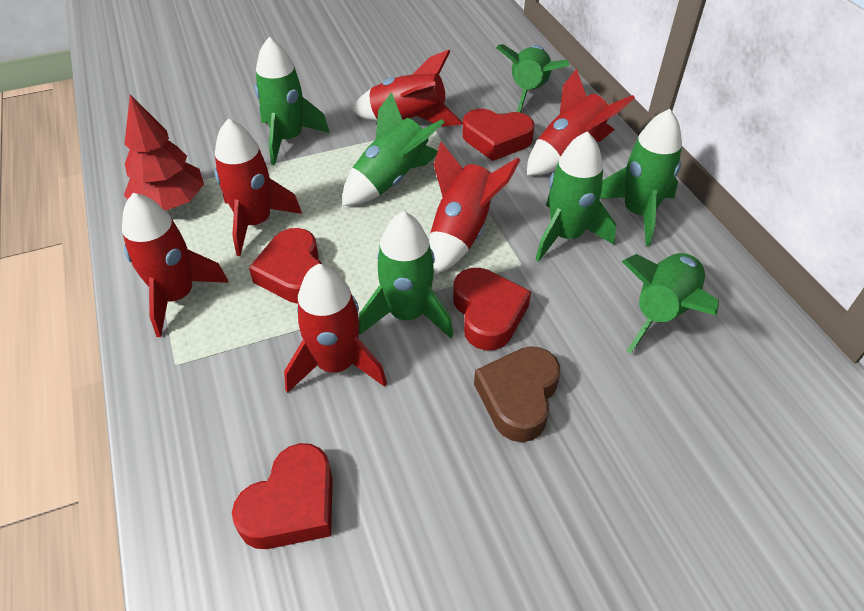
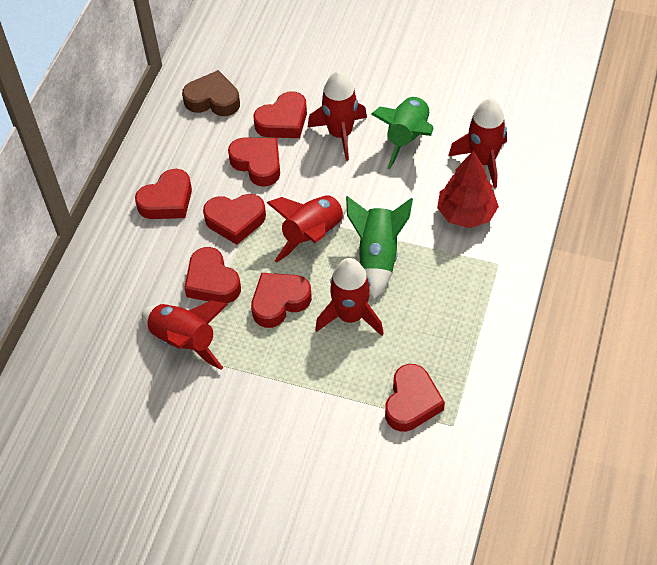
green rocket: [255,37,330,165] [342,92,444,206] [359,211,453,338] [496,44,569,113] [535,131,616,262] [600,109,682,246] [622,253,719,354] = 7 -> [346,196,413,299] [371,96,433,169] = 2
red heart: [232,443,333,549] [249,228,322,304] [453,268,531,350] [462,109,534,161] = 4 -> [135,169,192,219] [184,247,241,304] [203,194,266,245] [228,137,280,187] [251,273,312,328] [253,91,307,138] [385,364,445,432] = 7
red rocket: [122,193,229,337] [214,118,302,256] [284,264,387,393] [352,50,463,127] [429,142,520,274] [527,69,635,175] = 6 -> [142,300,228,370] [266,195,347,263] [308,71,367,161] [315,258,384,336] [448,98,507,188] = 5

